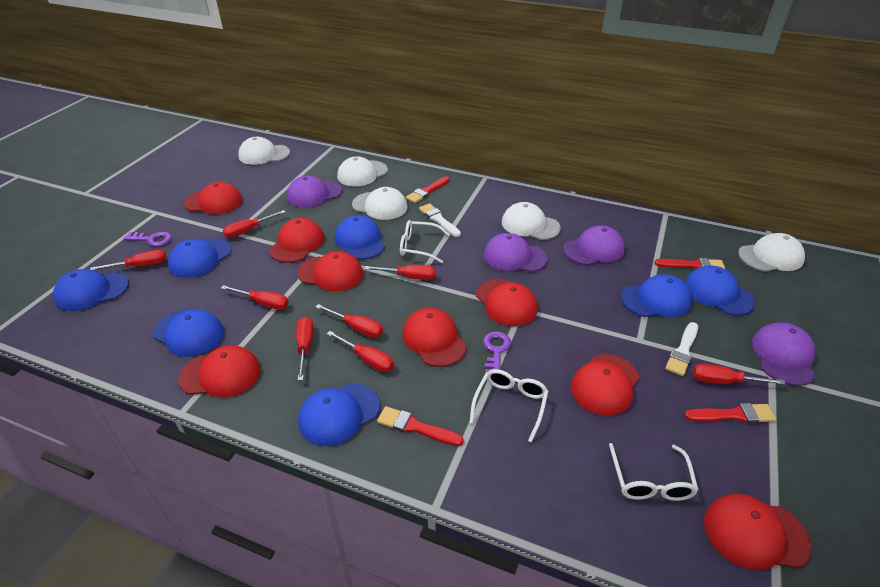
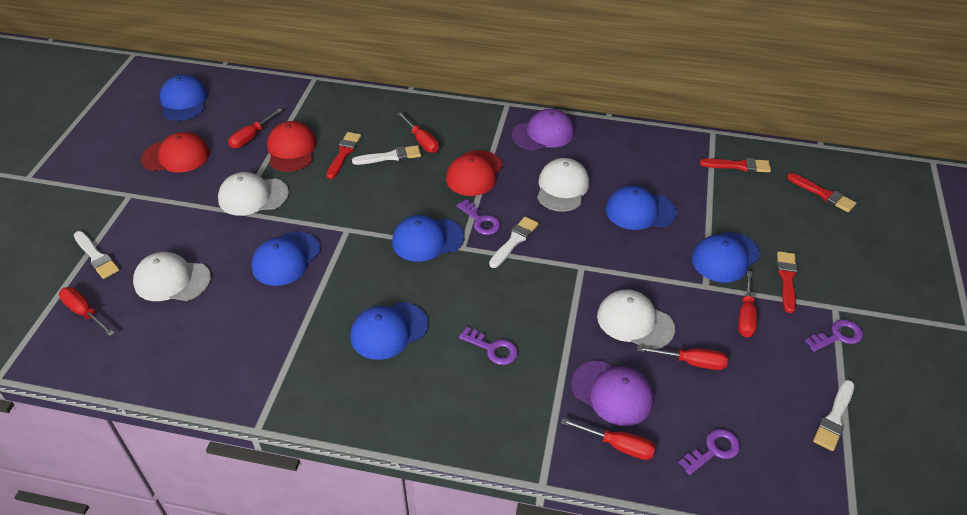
blue cap: [53,269,129,311] [153,309,224,357] [168,238,232,278] [298,383,380,446] [335,215,385,260] [621,274,692,317] [685,265,755,316] = 7 -> [160,75,208,121] [251,232,321,286] [350,302,428,360] [392,215,465,262] [606,185,677,230] [692,232,760,282] = 6
purple cap: [287,175,342,207] [484,233,547,272] [563,225,625,265] [752,322,815,386] = 4 -> [512,109,574,150] [571,361,654,426] = 2
purple key: [123,232,172,247] [483,331,511,373] = 2 -> [457,199,501,235] [459,327,518,365] [679,429,740,475] [805,319,863,352] = 4
red cap: [178,345,260,398] [184,182,243,214] [269,218,324,263] [298,251,363,291] [402,308,467,367] [476,279,538,326] [571,354,640,416] [704,494,812,570] = 8 -> [141,132,210,173] [267,121,317,171] [446,150,503,196] = 3
red screwdriver: [90,250,167,270] [221,285,289,310] [223,210,285,238] [296,317,313,381] [315,304,383,338] [327,331,394,372] [365,265,436,280] [693,364,785,385] = 8 -> [59,287,114,336] [228,108,282,148] [397,112,439,153] [561,418,656,460] [637,346,728,370] [738,271,757,337] = 6
white brush: [419,203,461,237] [665,322,698,376] = 2 -> [74,231,119,279] [352,145,421,165] [489,217,539,268] [813,380,854,451] = 4
white cap: [238,137,290,165] [337,156,388,187] [352,187,408,220] [502,202,561,240] [738,233,805,272] = 5 -> [133,252,211,301] [218,172,289,216] [537,158,589,212] [597,290,675,349] = 4
white glasses: [400,220,450,263] [469,369,549,442] [609,443,698,501] = 3 -> none = 0

